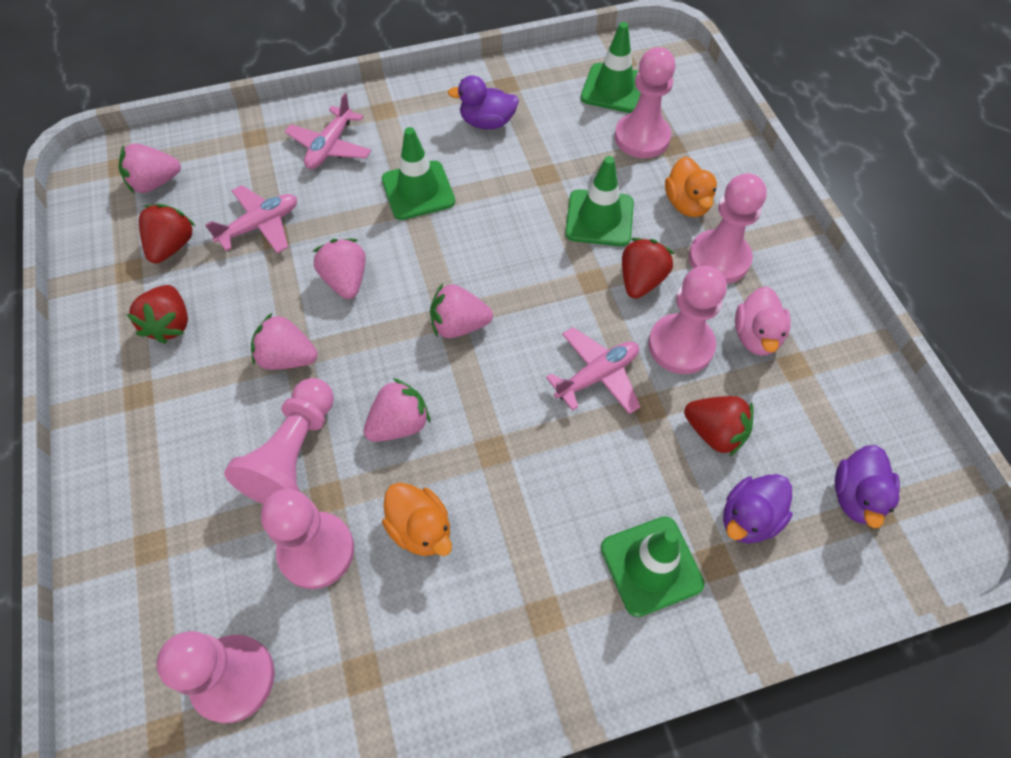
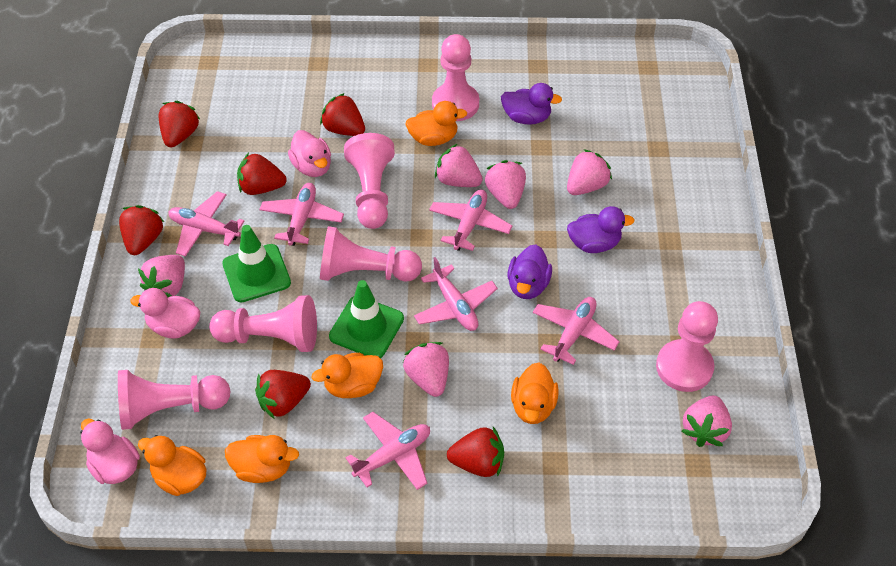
green traffic cone: [382,127,455,220] [565,156,634,246] [581,22,641,113] [601,516,705,617] = 4 -> [222,225,291,302] [329,280,404,358] = 2
orange duck: [382,482,452,556] [665,157,717,217] = 2 -> [138,435,207,496] [225,435,299,483] [312,353,383,398] [405,101,467,146] [511,363,559,424] = 5
pink duck: [735,286,791,356] = 1 -> [80,418,140,484] [130,288,200,339] [288,130,331,177] = 3
pink plane: [205,185,297,253] [285,93,371,169] [546,327,641,414] = 3 -> [169,191,244,257] [259,183,344,246] [346,412,430,490] [414,257,498,331] [429,189,512,251] [533,297,620,365] = 6
pink strawberry: [119,143,181,193] [251,312,317,370] [312,239,366,299] [364,378,430,442] [430,283,493,338] = 5 -> [138,255,185,297] [403,342,449,397] [435,144,483,187] [485,160,526,209] [567,149,612,195] [682,395,732,447] = 6
red strawberry: [126,285,188,344] [139,204,195,263] [622,238,675,299] [684,396,753,457] = 4 -> [119,205,164,255] [158,101,201,147] [237,153,287,195] [255,370,311,418] [320,93,365,136] [447,427,504,477] = 6

